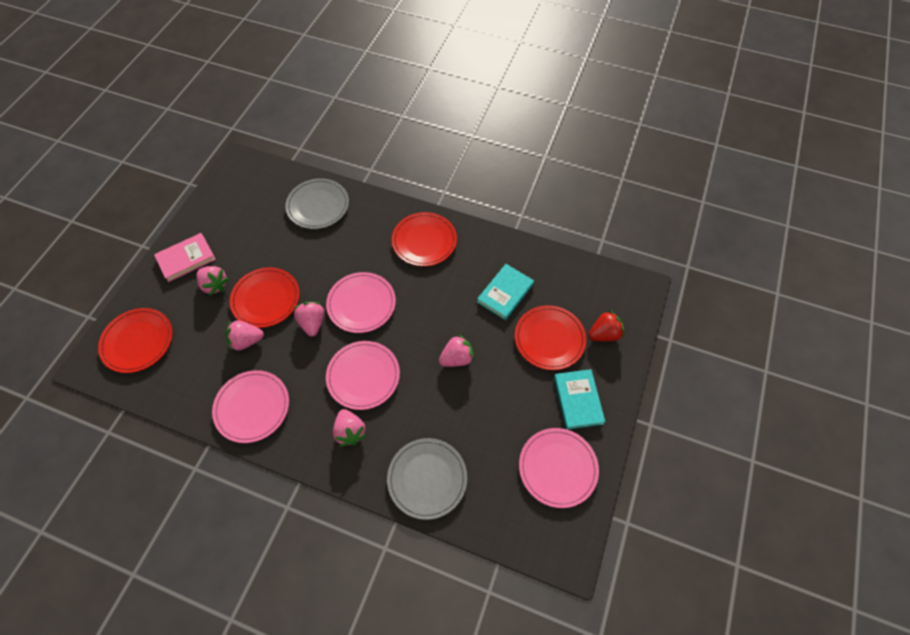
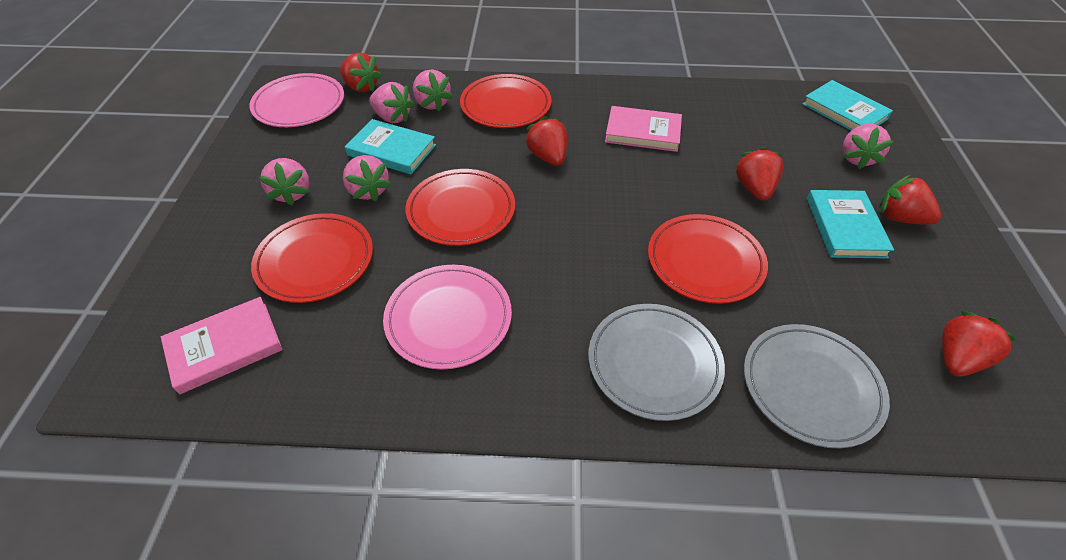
pink book: [154,233,216,282] = 1 -> [161,297,282,394] [605,106,682,152] = 2
pink plate: [212,370,289,443] [326,272,396,333] [326,341,400,410] [519,428,599,508] = 4 -> [249,73,344,127] [383,265,512,370] = 2
red strawberry: [588,310,624,341] = 1 -> [340,53,382,92] [525,116,567,166] [735,147,783,201] [879,175,941,225] [942,311,1017,377] = 5
turquoise book: [477,264,534,320] [554,369,605,430] = 2 -> [345,119,436,174] [802,80,893,130] [807,190,894,259] = 3

